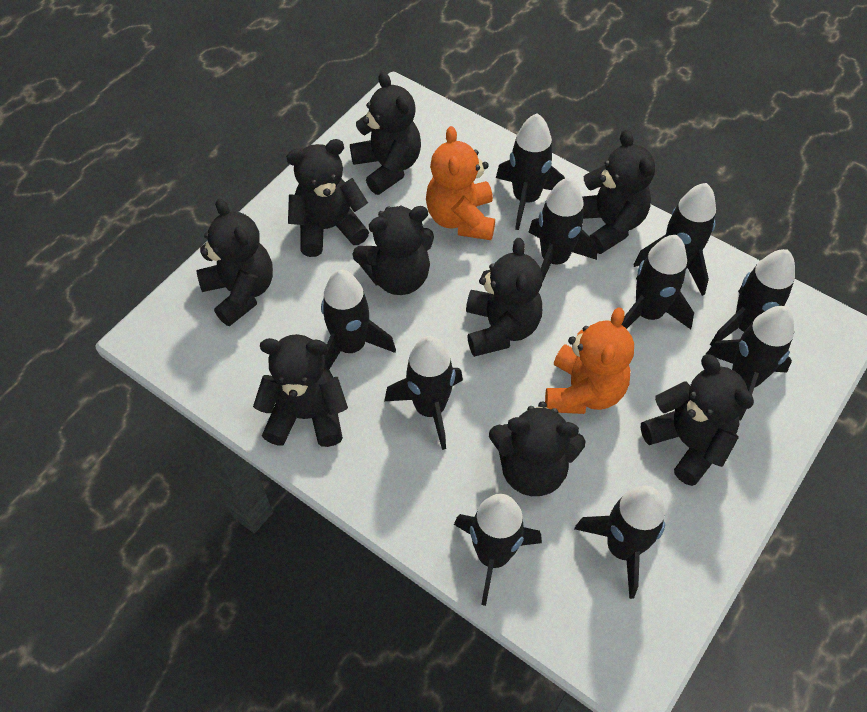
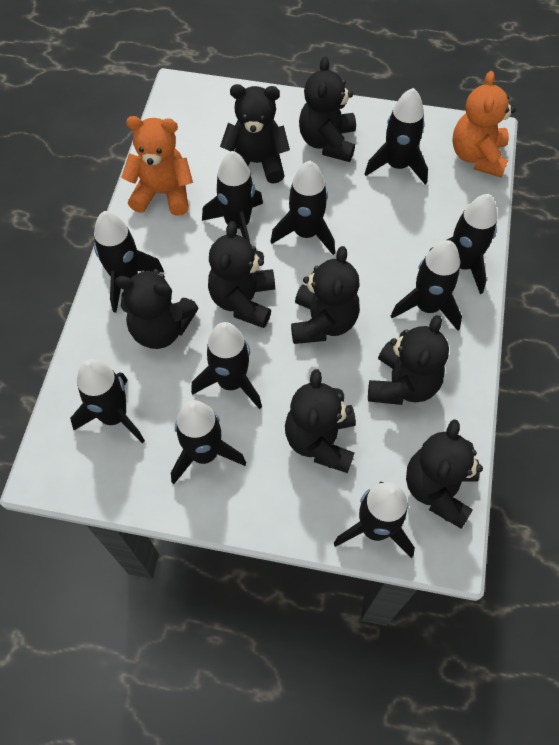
black teddy bear: [197,198,273,326] [253,334,348,447] [286,139,369,257] [350,72,421,195] [352,206,434,295] [466,238,543,357] [489,401,585,496] [582,130,655,254] [641,354,754,486] = 9 -> [115,269,199,349] [208,221,275,328] [220,84,290,184] [285,369,356,473] [291,246,360,344] [299,56,356,162] [368,315,449,405] [406,419,483,529] = 8

